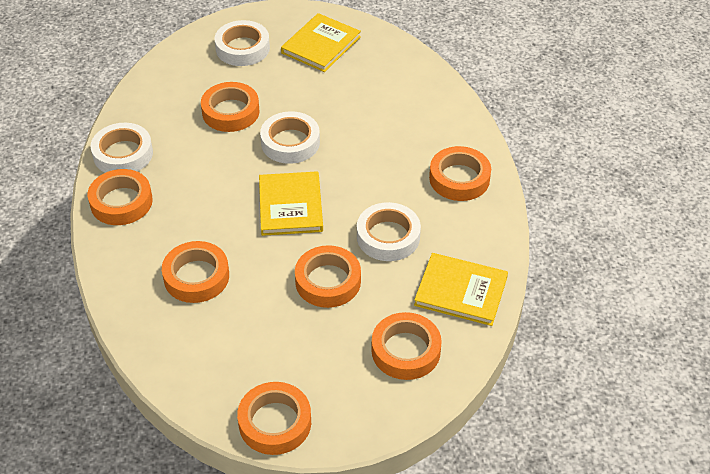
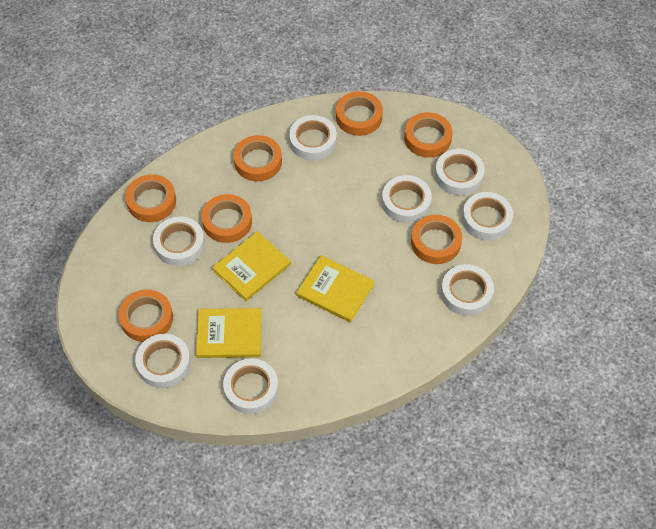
white tape: [90,123,153,173] [215,20,270,66] [260,111,320,164] [357,202,421,261] = 4 -> [135,334,191,388] [153,217,205,266] [223,358,278,414] [289,115,337,161] [382,175,432,223] [435,149,485,196] [441,264,494,316] [462,192,513,240] = 8

